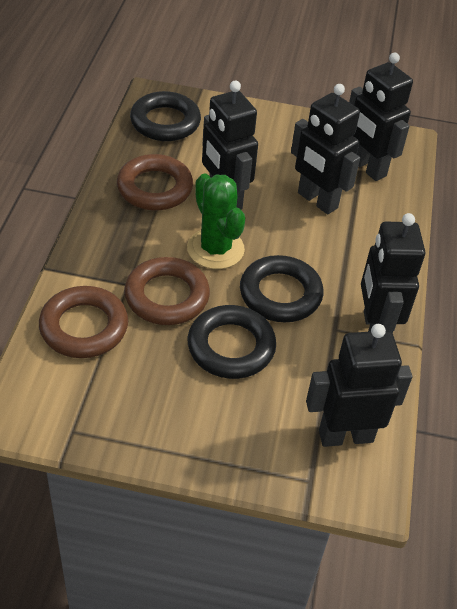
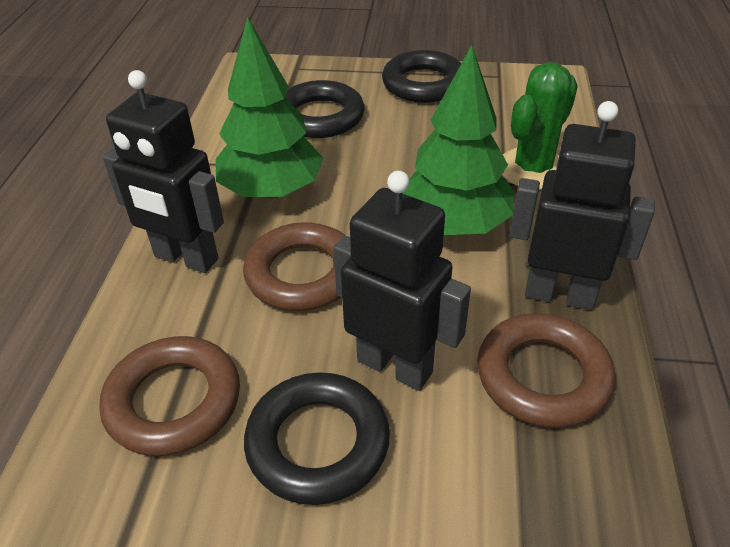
black robot: [202,81,258,210] [291,84,360,214] [306,324,412,447] [349,52,413,181] [361,213,425,333] = 5 -> [103,70,224,273] [333,171,471,391] [510,101,655,310] = 3
green tree: none = 0 -> [215,16,323,199] [402,45,514,235] = 2

